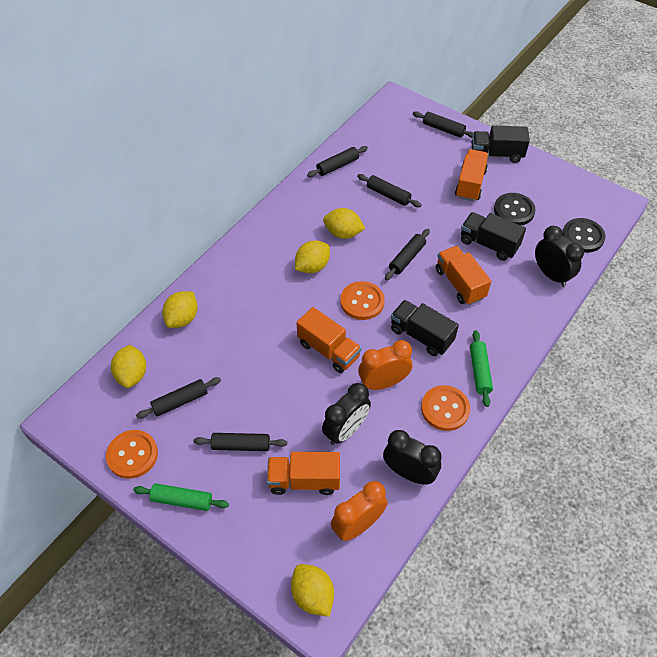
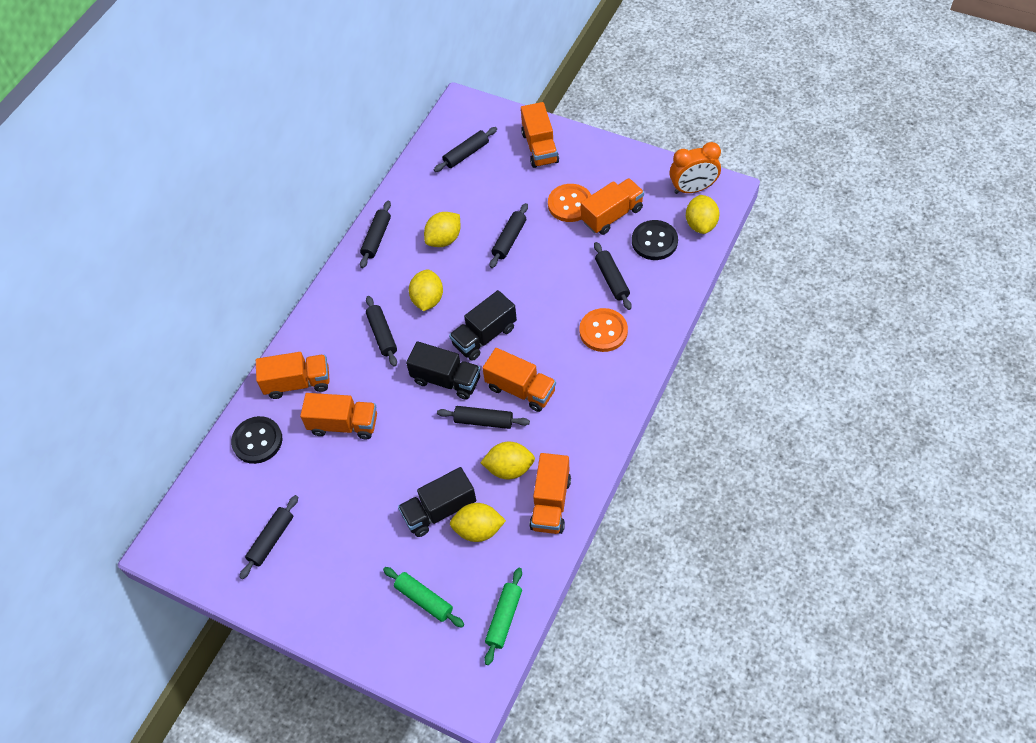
black clock: [322,383,371,445] [383,430,442,485] [535,226,584,287] = 3 -> none = 0
black rolling pin: [136,377,221,419] [194,433,287,451] [307,146,368,177] [357,174,422,207] [385,229,430,280] [413,111,473,138] = 6 -> [240,495,298,579] [360,201,391,268] [366,296,397,367] [434,127,497,172] [437,406,530,429] [490,203,528,268] [594,242,632,310] = 7
orange button: [106,430,158,479] [340,281,385,320] [421,385,470,431] = 3 -> [548,184,591,222] [579,308,628,352] = 2
orange clock: [331,481,387,541] [358,340,412,390] = 2 -> [670,142,721,194] = 1
orange truck: [267,452,340,495] [296,307,361,373] [436,246,491,305] [455,149,488,201] = 4 -> [256,352,330,399] [300,393,377,439] [483,348,556,412] [521,102,559,168] [529,453,571,534] [581,178,644,235] = 6

